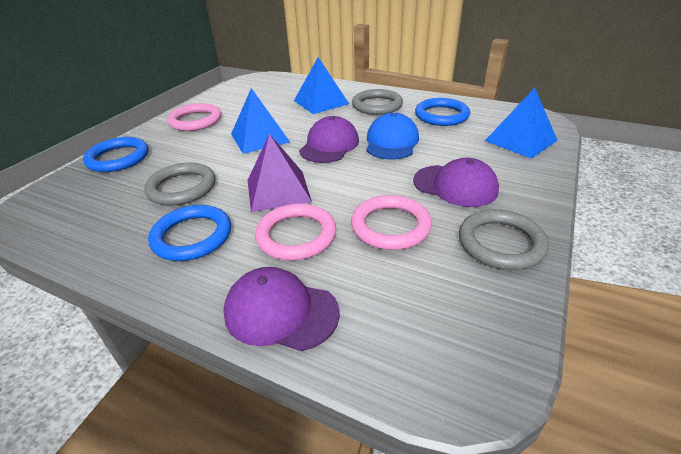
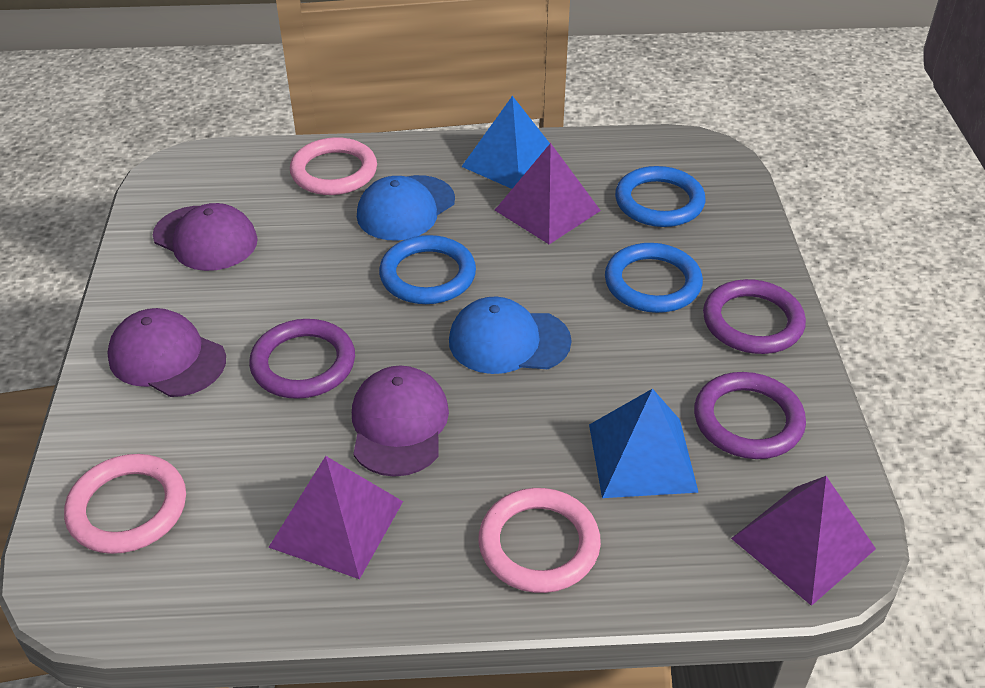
blue cap: [366,113,419,160] = 1 -> [357,175,455,241] [449,297,572,374] = 2
blue pyramid: [231,88,290,154] [294,57,349,114] [485,88,558,159] = 3 -> [461,96,550,189] [589,389,699,498] = 2
grey ring: [144,163,215,206] [352,89,403,115] [459,209,549,270] = 3 -> none = 0
purple pyramid: [248,134,312,212] = 1 -> [268,456,403,579] [495,143,601,244] [731,476,876,606] = 3
purple ring: none = 0 -> [249,319,355,399] [694,372,806,459] [703,279,806,354] = 3

